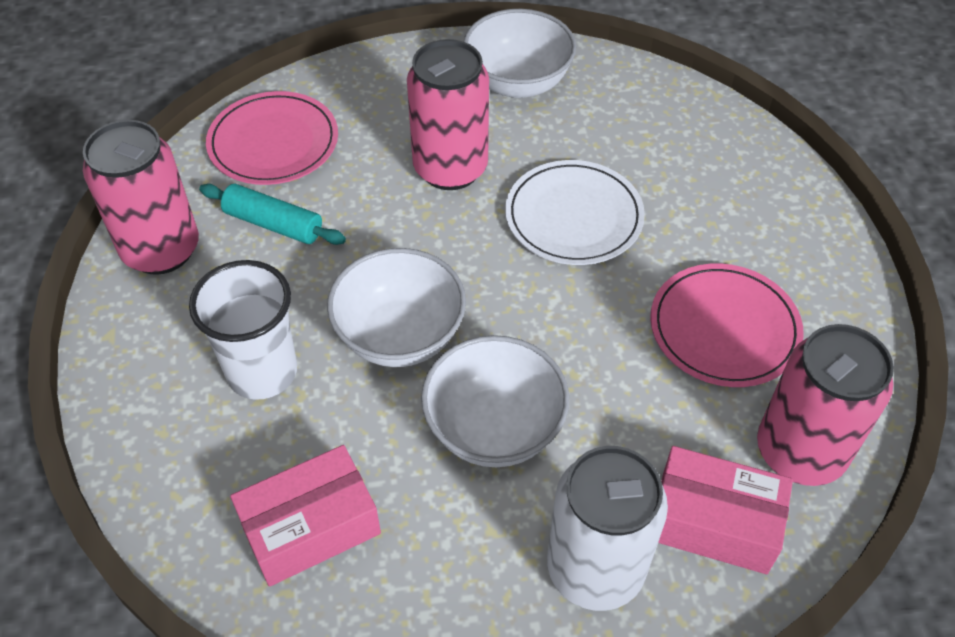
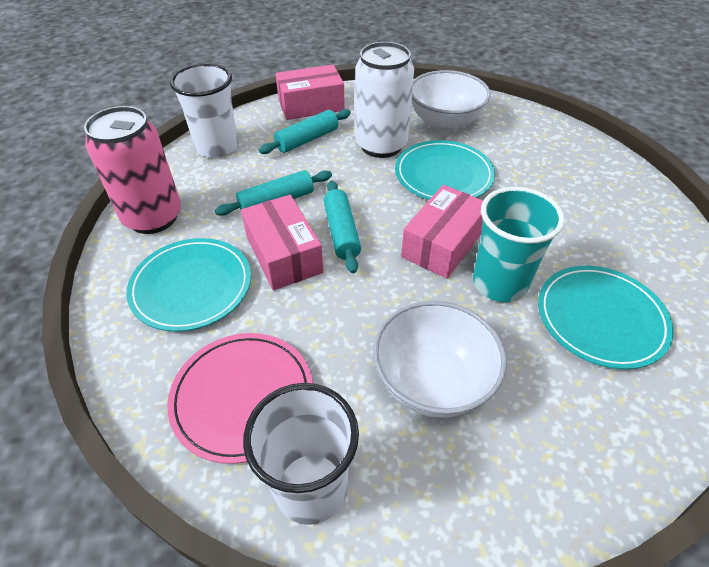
pink box: [230,445,381,587] [658,446,793,574] = 2 -> [241,195,324,290] [275,65,345,120] [401,185,483,279] = 3
pink can: [83,120,199,275] [407,39,489,190] [757,324,894,486] = 3 -> [84,106,181,234] = 1
pink plate: [206,91,338,185] [650,264,804,387] = 2 -> [167,333,313,464] = 1
turquoise cup: none = 0 -> [473,187,565,302] = 1
turquoise plate: none = 0 -> [126,238,251,332] [395,140,495,200] [538,266,674,369] = 3
turquoise rolling pin: [199,184,346,245] = 1 -> [215,170,332,216] [259,109,351,154] [323,180,361,274] = 3
white bowl: [327,248,466,367] [421,335,569,467] [464,9,576,98] = 3 -> [373,301,507,418] [412,70,491,131] = 2
white cup: [189,260,297,400] = 1 -> [170,63,238,158] [243,383,359,525] = 2
white plate: [505,160,645,265] = 1 -> none = 0

